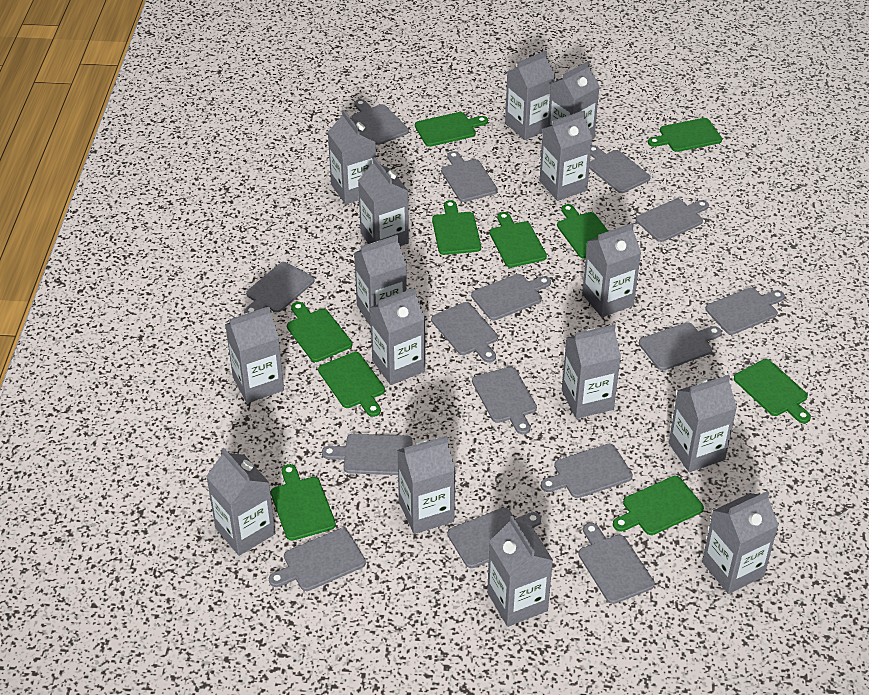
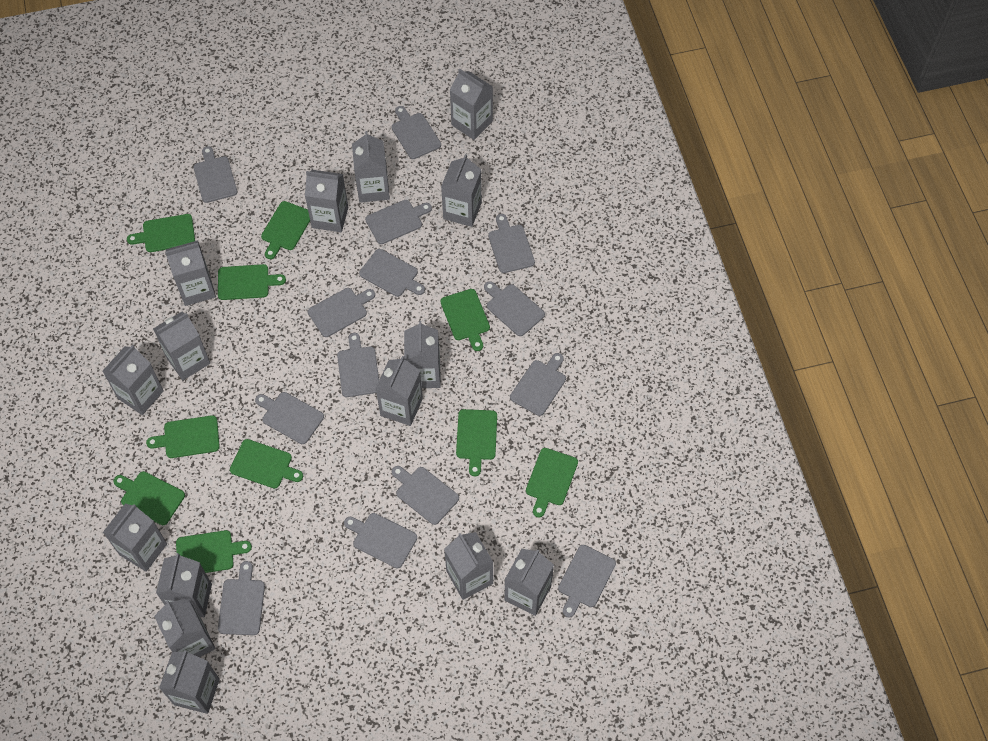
grey cutting board: [244,262,315,314] [269,528,366,591] [322,434,413,475] [352,99,409,145] [431,302,498,363] [441,151,498,202] [447,508,541,568] [471,274,551,321] [472,367,537,434] [541,444,633,498] [579,523,655,604] [589,145,650,193] [636,199,709,242] [639,322,722,371] [705,287,785,335] = 15 -> [193,146,238,203] [218,561,265,635] [255,392,324,444] [308,288,375,337] [337,333,379,397] [344,513,417,568] [359,249,425,297] [365,200,432,244] [392,106,441,159] [392,466,459,525] [484,281,545,336] [488,214,535,273] [510,353,566,416] [558,545,616,617] = 14

